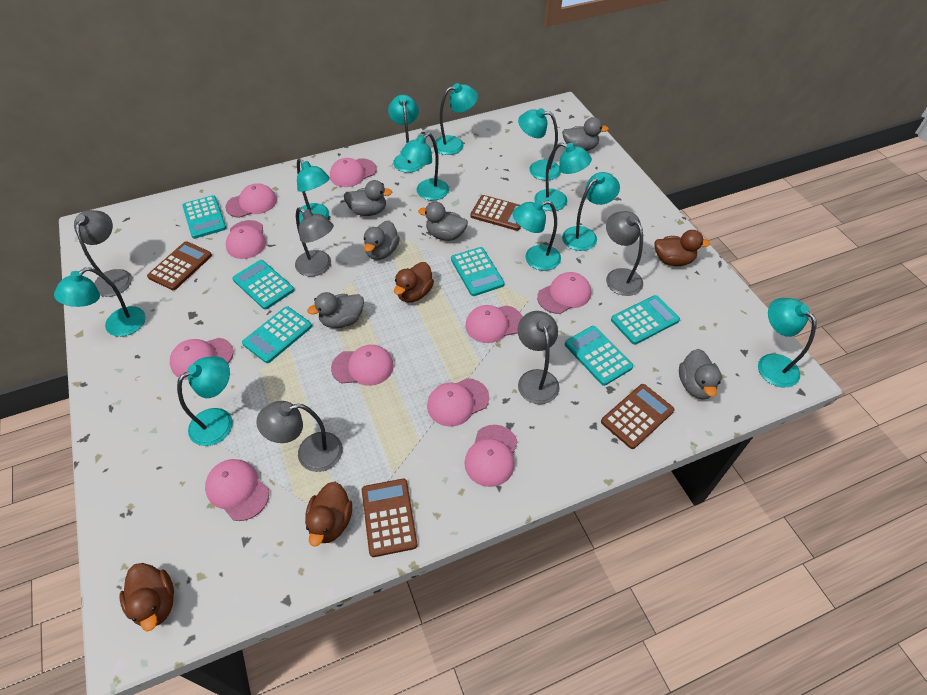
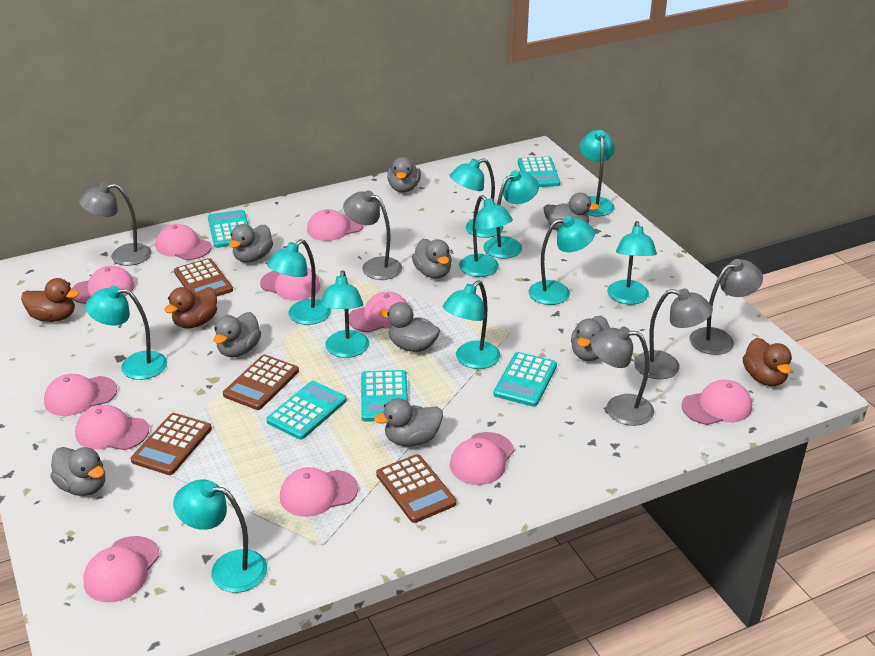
brown duck: [120,563,174,631] [305,482,352,547] [394,262,434,302] [654,230,710,266] = 4 -> [21,278,79,322] [164,287,217,328] [743,338,792,386] = 3
grey duck: [307,292,364,328] [344,180,392,216] [364,221,400,260] [418,202,468,241] [562,117,609,151] [679,349,722,399] = 6 -> [50,447,105,496] [214,312,261,357] [229,224,273,263] [374,398,443,446] [380,302,440,352] [387,157,421,192] [412,239,452,278] [543,193,599,230] [571,316,610,361] = 9
pink cap: [170,338,233,380] [205,459,269,521] [225,183,277,218] [226,220,266,259] [330,158,377,187] [331,345,394,386] [427,378,489,427] [464,425,518,487] [465,305,523,343] [537,272,591,314] = 10 -> [44,374,117,416] [71,266,135,304] [75,405,149,450] [83,536,159,602] [156,224,212,260] [260,267,320,301] [280,467,358,517] [307,209,364,241] [349,292,408,332] [450,432,514,485] [682,380,752,425] = 11
turquoise calculator: [182,195,227,239] [232,260,294,310] [242,306,312,363] [451,247,504,296] [565,326,633,386] [611,295,680,345] = 6 -> [208,210,249,248] [266,381,347,440] [361,370,408,422] [493,352,557,407] [518,157,560,187] = 5

